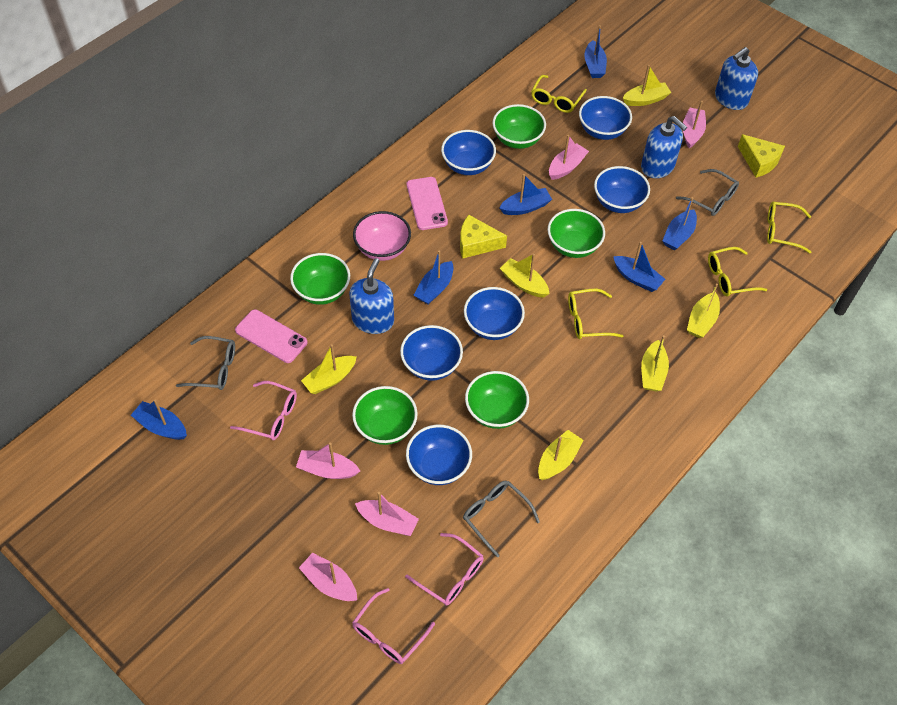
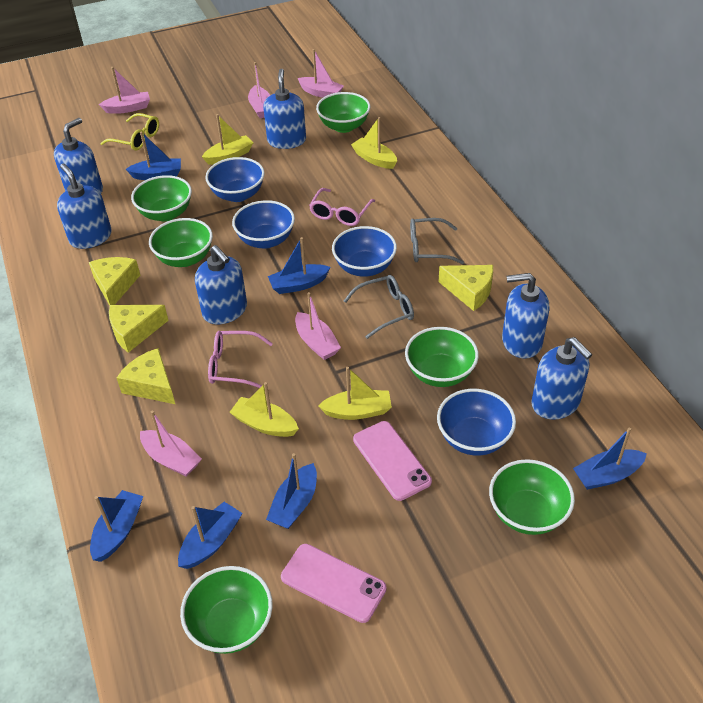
blue bowl: [400,325,463,381] [406,425,472,485] [441,130,496,175] [464,287,525,340] [579,96,632,140] [594,166,650,213] = 6 -> [205,157,265,202] [232,200,295,249] [332,226,397,277] [437,389,516,456] = 4
blue soap dispenser: [349,258,394,334] [641,116,687,178] [715,47,758,110] = 3 -> [54,118,103,193] [57,163,111,249] [195,245,247,324] [263,69,306,149] [502,273,549,359] [531,337,592,420] = 6
green bowl: [290,253,350,305] [352,386,418,445] [465,371,529,429] [492,104,546,149] [548,209,605,258] = 5 -> [131,175,192,221] [149,218,213,267] [180,566,273,654] [316,92,370,133] [405,327,479,387] [489,459,575,535] = 6
grey glasses: [176,336,235,390] [463,480,540,557] [676,169,739,216] = 3 -> [344,275,414,339] [410,218,464,264] = 2
pink bowl: [353,211,411,261] = 1 -> none = 0
pink glasses: [230,381,297,440] [352,588,435,664] [405,533,484,606] = 3 -> [208,331,273,388] [309,188,375,226] = 2
yellow boat: [301,344,357,394] [500,254,549,298] [538,430,584,480] [623,65,671,106] [641,335,669,391] [687,283,720,338] = 6 -> [202,114,253,165] [230,382,299,437] [318,367,392,420] [351,117,397,169] = 4
yellow cheese: [460,215,507,259] [738,134,785,177] = 2 -> [89,257,140,306] [109,305,169,353] [117,348,175,404] [439,265,493,311] = 4
yellow glasses: [531,75,587,113] [568,289,623,339] [708,247,767,297] [767,201,811,253] = 4 -> [100,113,159,151] = 1

